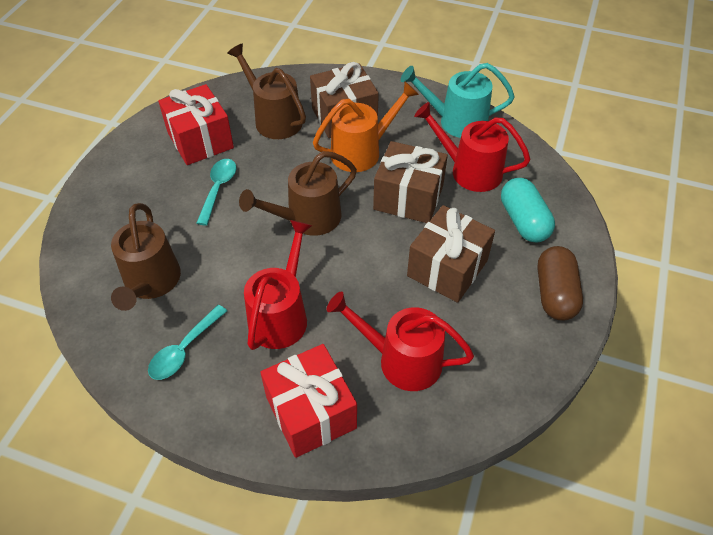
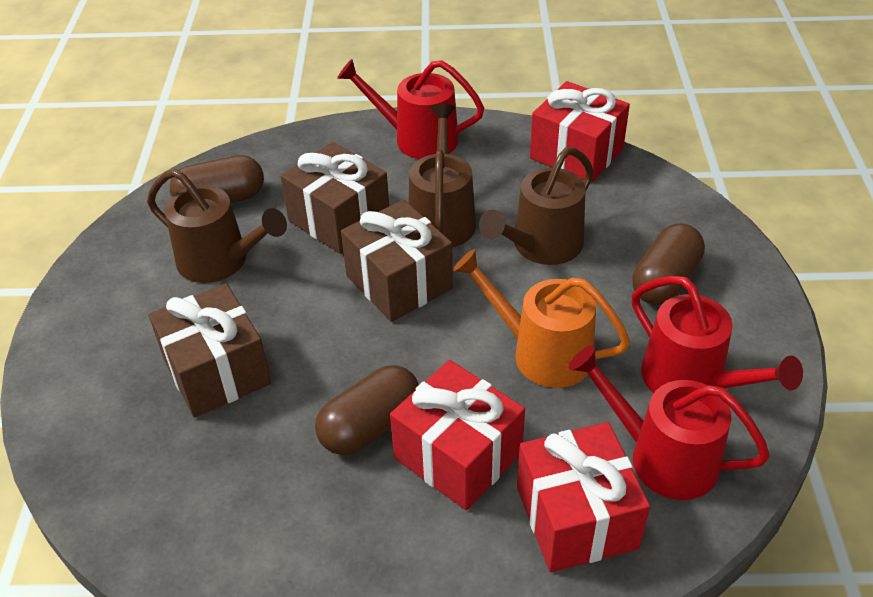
brown capsule: [537,246,583,321] = 1 -> [169,155,264,203] [315,365,419,455] [632,223,705,305] = 3
red gift: [158,84,234,165] [260,344,357,458] = 2 -> [390,360,525,510] [517,422,650,572] [530,81,630,183] = 3
turquoise capsule: [501,178,555,243] = 1 -> none = 0
turquoise spoon: [148,305,227,380] [197,159,236,226] = 2 -> none = 0
turquoise watering can: [401,63,515,138] = 1 -> none = 0

